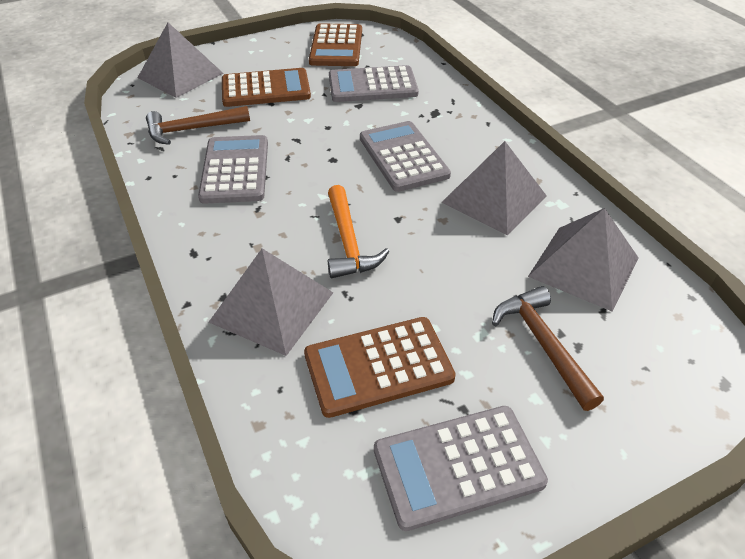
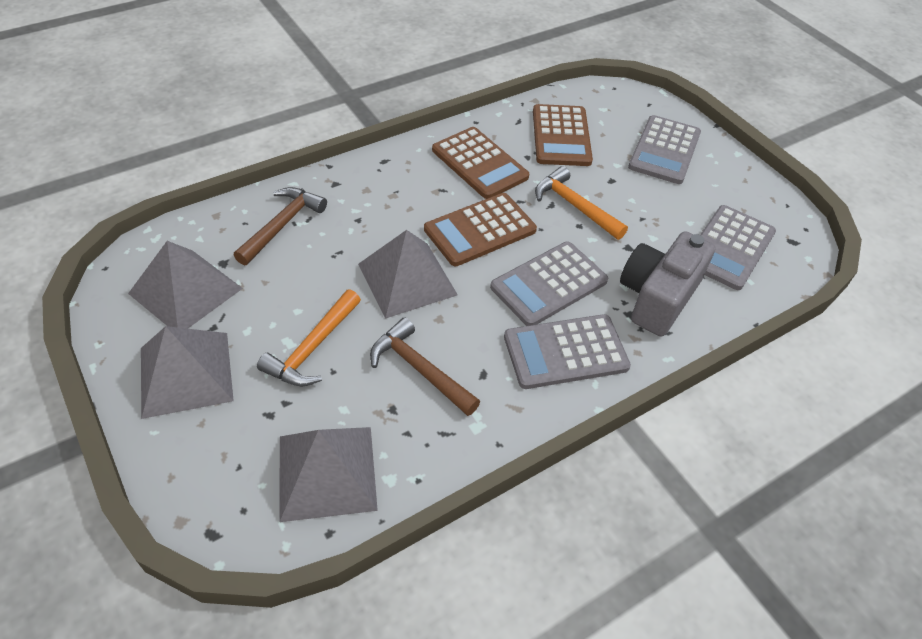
grey camera: none = 0 -> [620,231,715,337] = 1
orange hammer: [328,185,389,278] = 1 -> [257,289,361,386] [535,166,628,240] = 2

